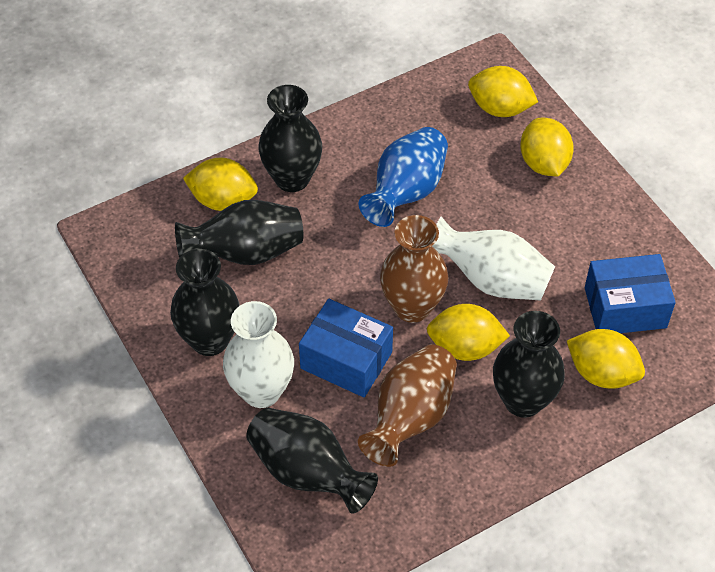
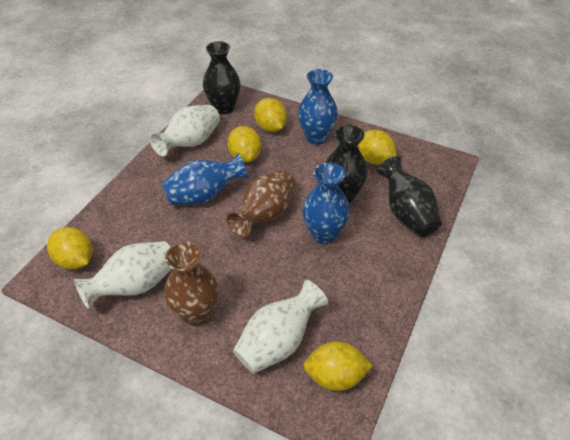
black vase: [170,249,240,356] [175,200,303,265] [246,408,378,514] [258,85,322,192] [493,311,565,418] = 5 -> [203,41,241,114] [325,125,368,203] [377,156,442,237] = 3
blue box: [299,299,393,397] [585,254,676,333] = 2 -> none = 0
blue vase: [358,127,448,227] = 1 -> [162,153,248,205] [298,69,338,145] [302,163,350,244] = 3
white vase: [223,301,294,408] [432,216,555,301] = 2 -> [74,241,172,309] [149,105,220,156] [233,280,328,374] = 3

